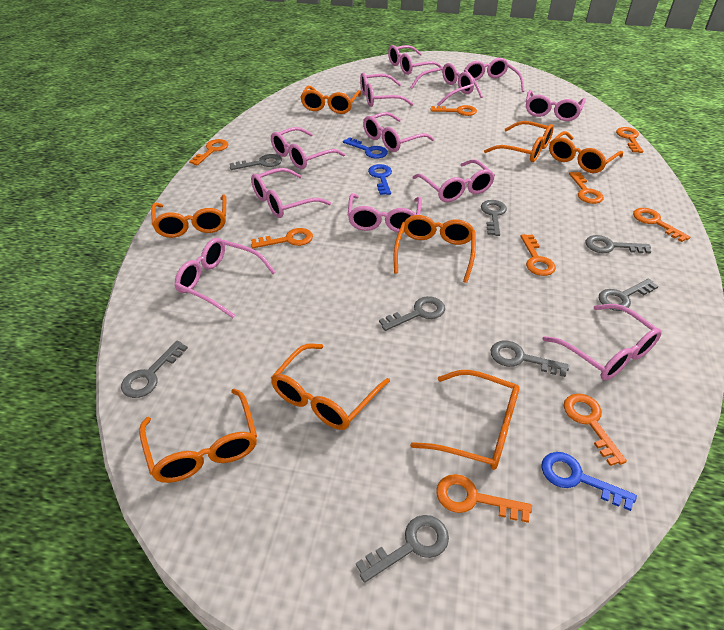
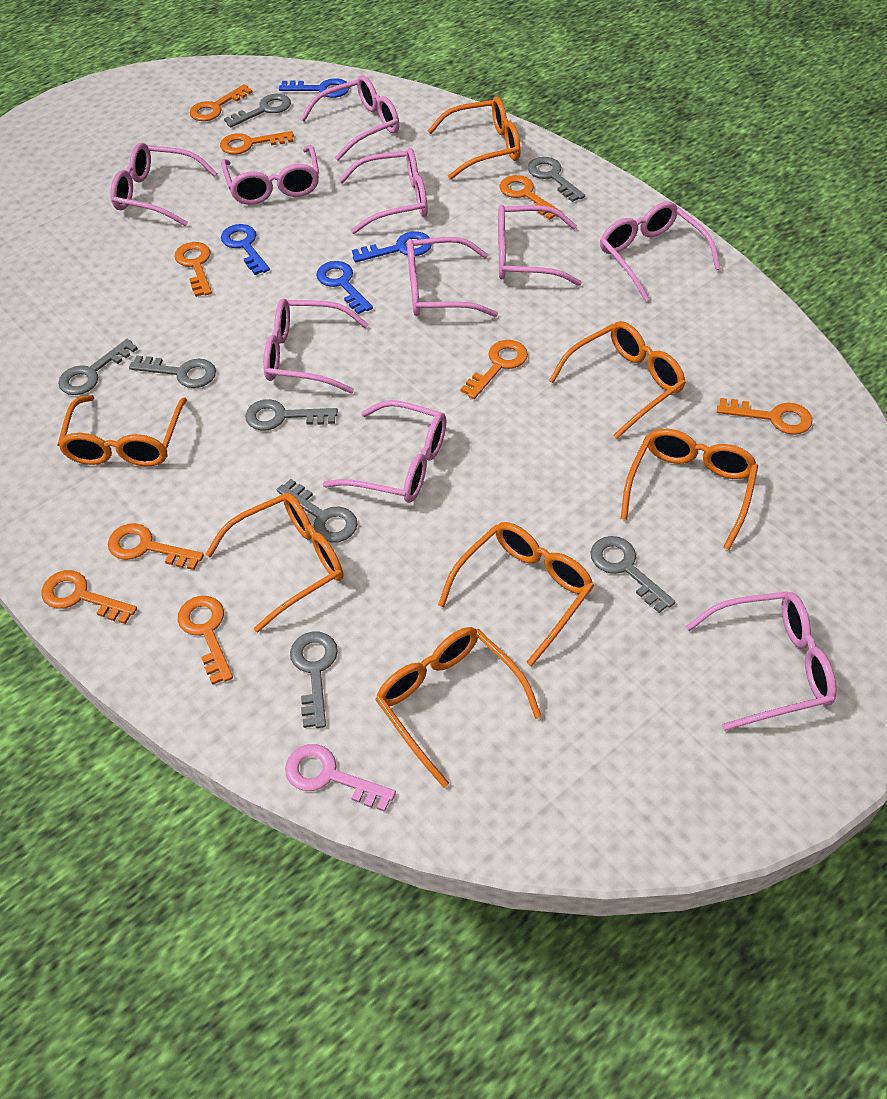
blue key: [343,137,388,159] [368,164,392,195] [541,452,637,511] = 3 -> [221,224,270,275] [279,78,350,98] [316,261,373,314] [352,231,432,262] = 4
orange glasses: [139,389,257,483] [151,194,226,238] [271,343,390,430] [300,86,361,114] [394,215,476,283] [410,370,520,470] [484,121,554,162] [549,131,623,173] = 8 -> [57,395,187,466] [206,493,343,633] [375,627,542,788] [428,97,521,180] [438,522,594,667] [549,321,686,439] [621,429,758,550] = 7
pink glasses: [174,238,276,318] [251,168,331,218] [271,127,345,169] [348,193,422,233] [360,73,414,107] [363,112,434,152] [388,45,442,75] [410,63,474,106] [412,159,495,202] [464,58,524,98] [526,90,585,121] [543,304,662,380] = 12 -> [111,143,217,226] [221,145,319,205] [263,299,368,393] [300,75,399,161] [323,400,446,503] [339,148,428,234] [407,237,498,317] [498,205,582,286] [600,201,721,302] [685,592,836,731] = 10
pink key: none = 0 -> [285,744,396,812] = 1

